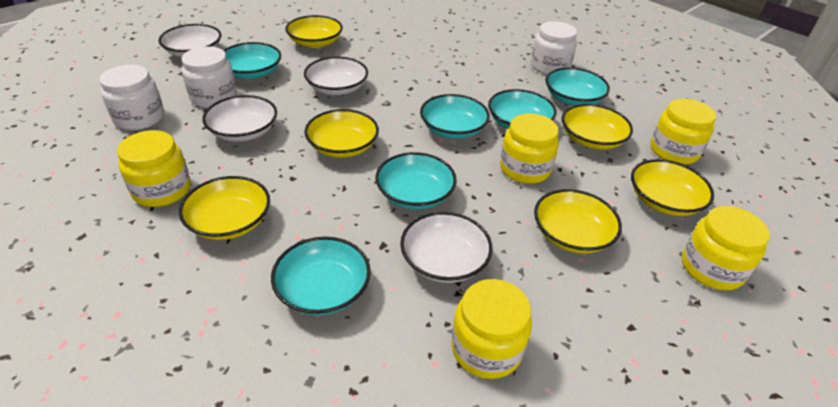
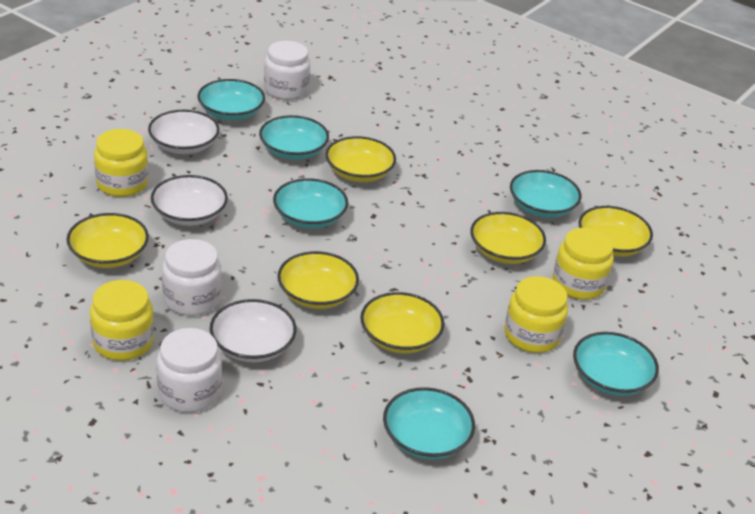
white bowl: [159,24,221,57] [202,95,277,142] [304,57,368,95] [400,212,493,283] = 4 -> [148,110,220,154] [151,175,228,226] [210,299,297,362] = 3
yellow jar: [117,130,191,207] [451,279,532,379] [500,114,559,184] [651,99,716,165] [682,206,770,290] = 5 -> [90,280,154,361] [94,129,148,197] [505,276,568,353] [553,228,614,300] = 4

